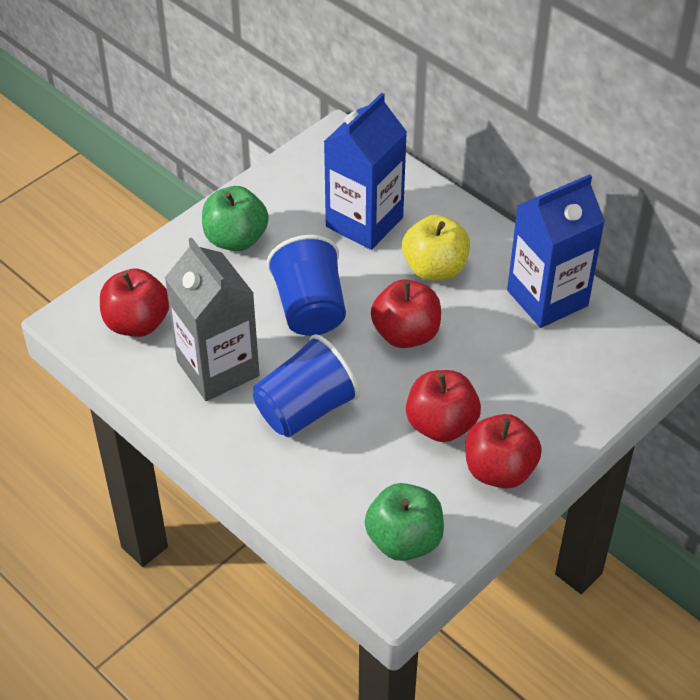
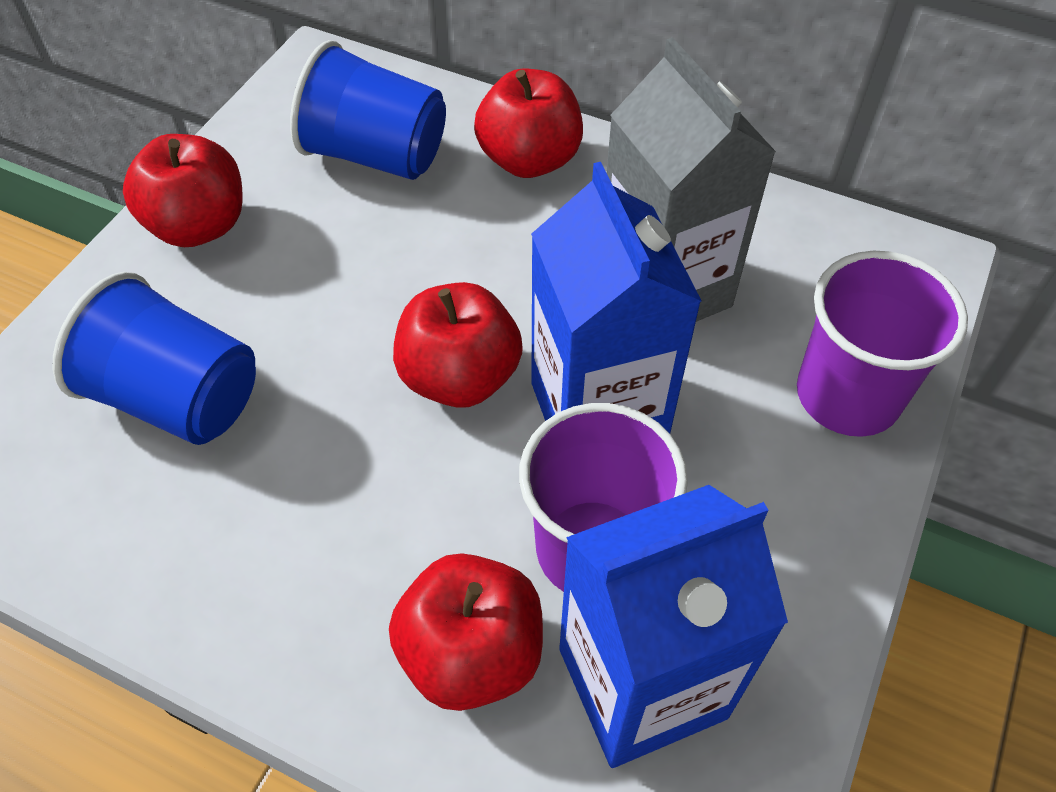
green apple: [202,186,269,251] [365,483,444,561] = 2 -> none = 0
purple cup: none = 0 -> [519,403,688,592] [797,251,968,437] = 2
yellow apple: [402,215,470,281] = 1 -> none = 0

